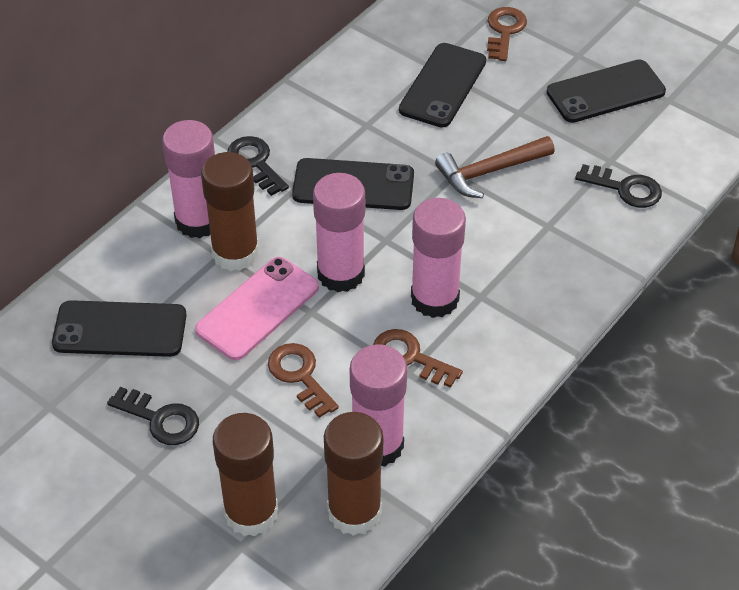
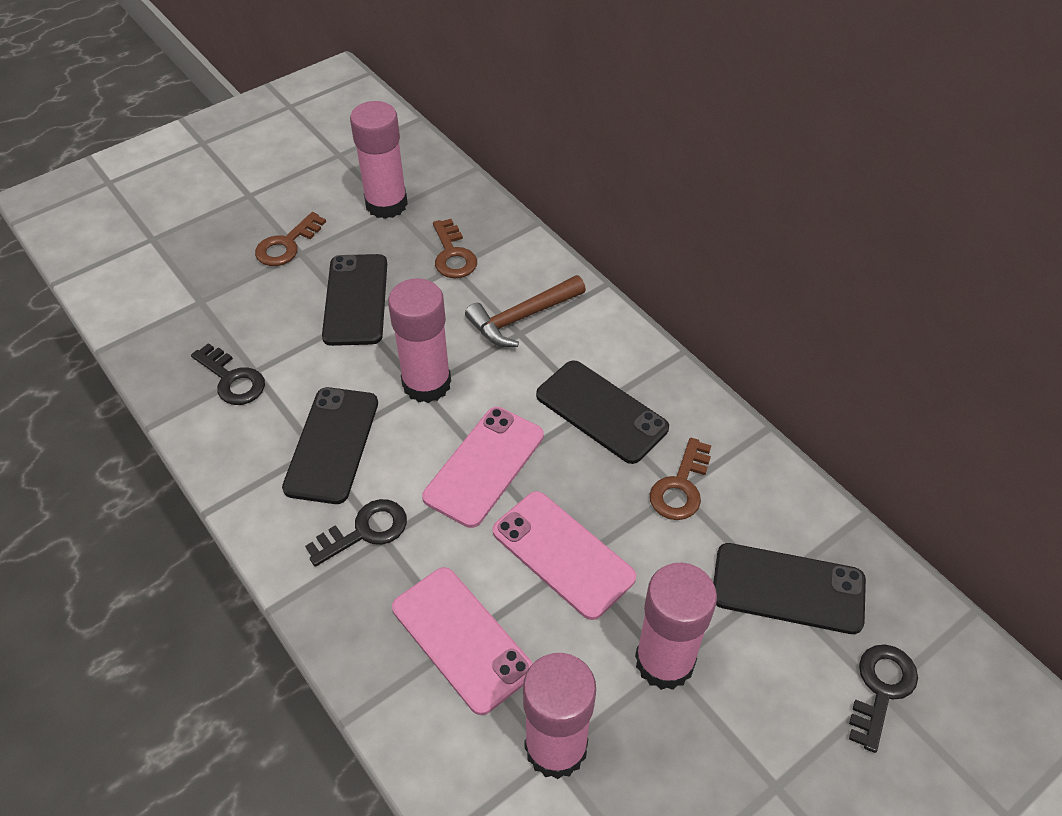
brown glue stick: [201,152,259,271] [213,413,278,536] [324,412,383,536] = 3 -> none = 0
pink phone: [195,257,319,360] = 1 -> [392,567,533,715] [422,407,544,528] [493,491,636,620] = 3

